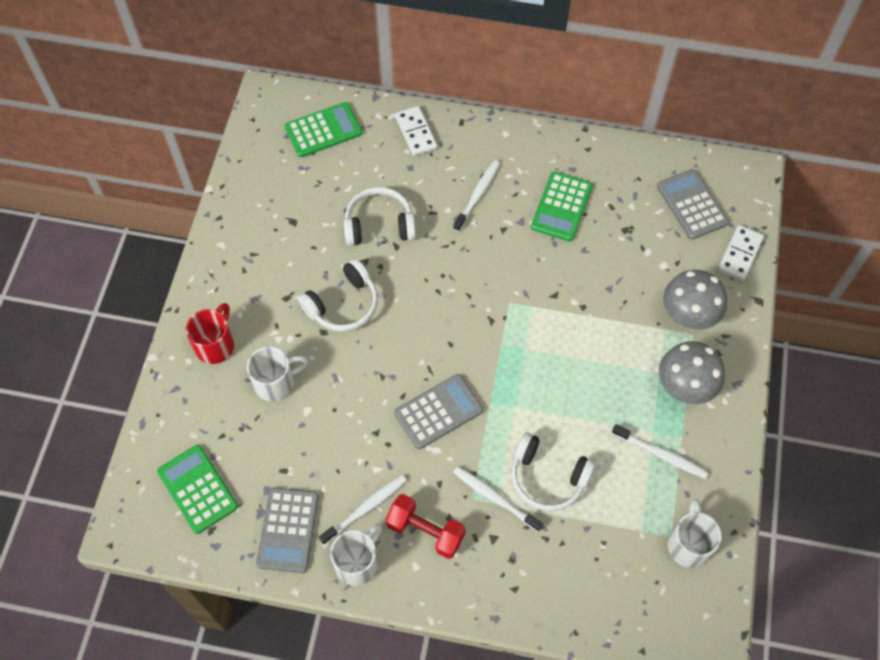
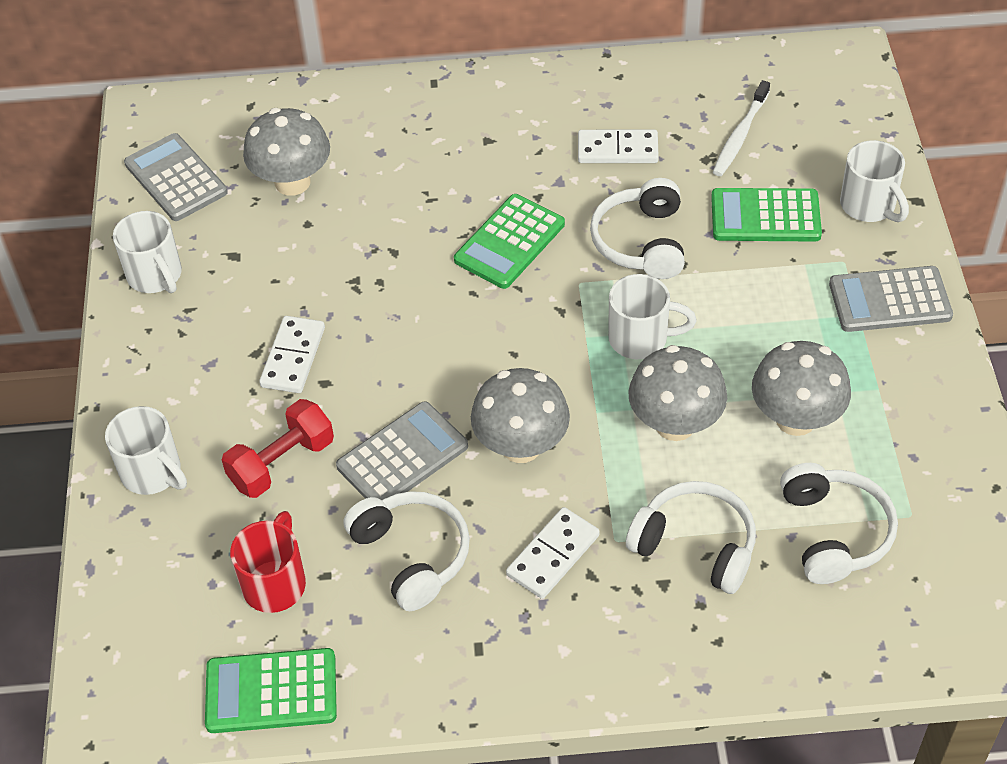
grey mushroom: [659,341,725,404] [663,270,727,330] = 2 -> [243,108,330,196] [471,368,570,463] [628,345,727,441] [752,341,851,436] = 4
white domino: [395,106,438,156] [718,225,764,281] = 2 -> [259,316,325,393] [506,507,600,599] [578,130,659,163] = 3
white headphones: [298,259,378,332] [344,187,416,246] [511,433,596,511] = 3 -> [343,491,470,611] [590,178,685,279] [626,481,756,594] [780,463,898,584] = 4
white mug: [247,347,309,402] [330,523,382,586] [668,499,722,568] = 3 -> [105,406,187,495] [113,211,182,293] [608,274,696,359] [840,140,909,222] = 4
white toothbrush: [319,475,407,545] [453,160,500,232] [453,466,543,532] [612,424,709,479] = 4 -> [713,80,770,176] = 1

